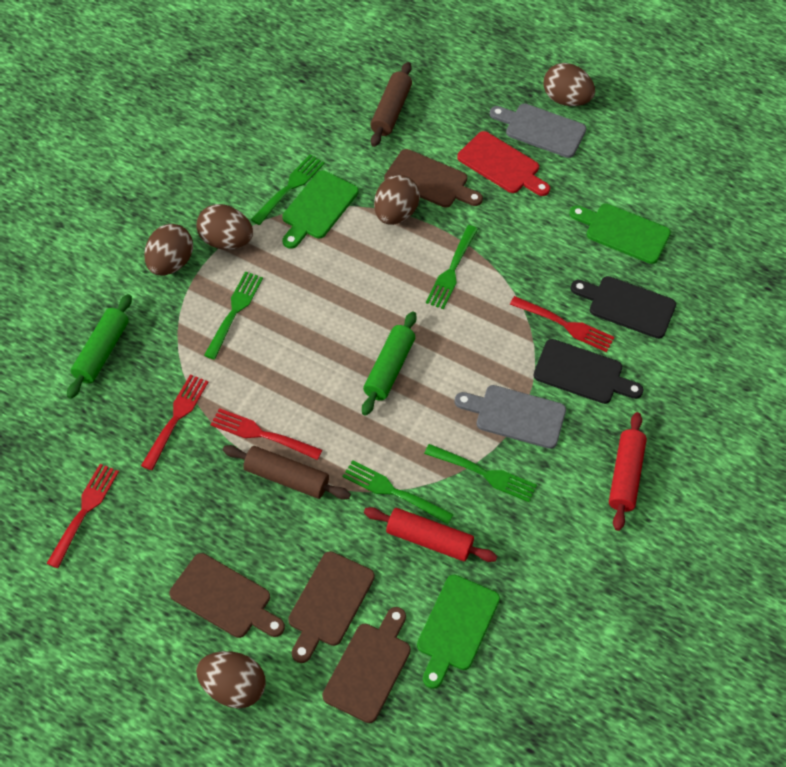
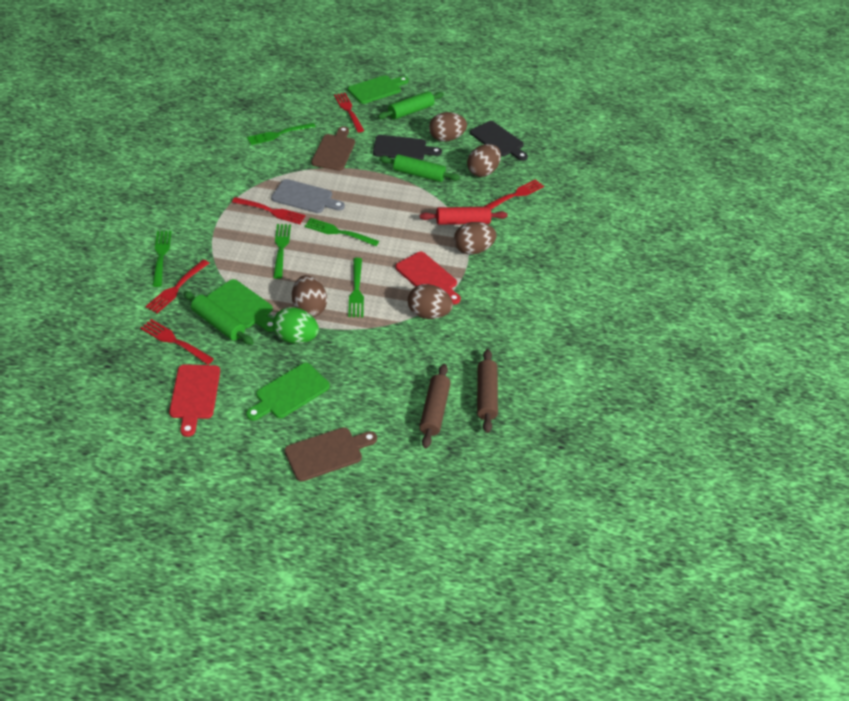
brown cutting board: [169,553,285,638] [288,551,375,663] [322,607,411,723] [384,149,483,208] = 4 -> [285,427,377,482] [311,126,355,171] = 2
green egg: none = 0 -> [273,307,319,344] = 1
green rolling pin: [67,294,132,399] [362,312,417,416] = 2 -> [183,291,254,345] [378,91,444,120] [379,154,460,182] = 3
grey cutting board: [454,385,566,449] [490,104,586,158] = 2 -> [271,179,345,213] = 1
red cutting board: [457,131,550,196] = 1 -> [169,364,220,437] [395,252,461,304] = 2
red fork: [46,464,119,568] [141,374,208,470] [210,408,322,460] [510,296,614,352] = 4 -> [140,319,214,365] [145,259,209,313] [232,197,306,224] [334,93,364,132] [483,179,544,209] = 5
red rolling pin: [364,507,497,562] [609,412,647,531] = 2 -> [420,207,508,225] = 1

